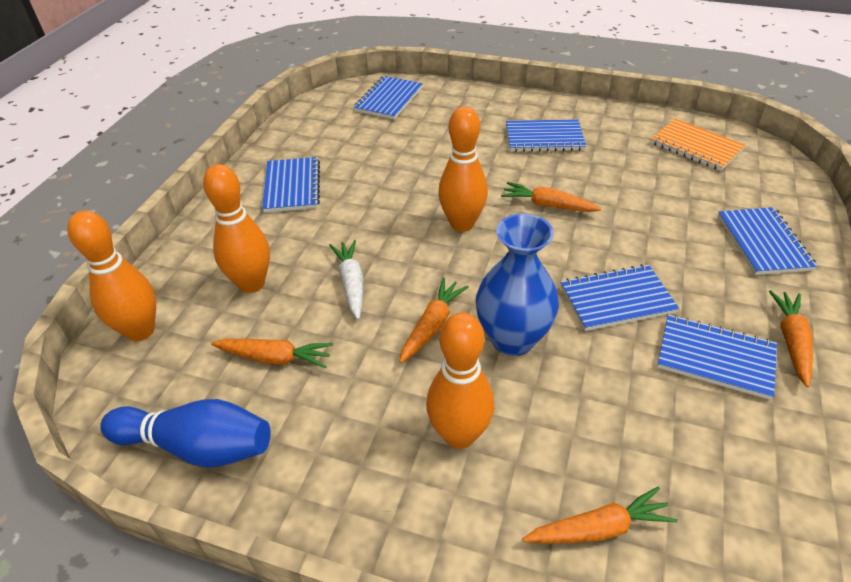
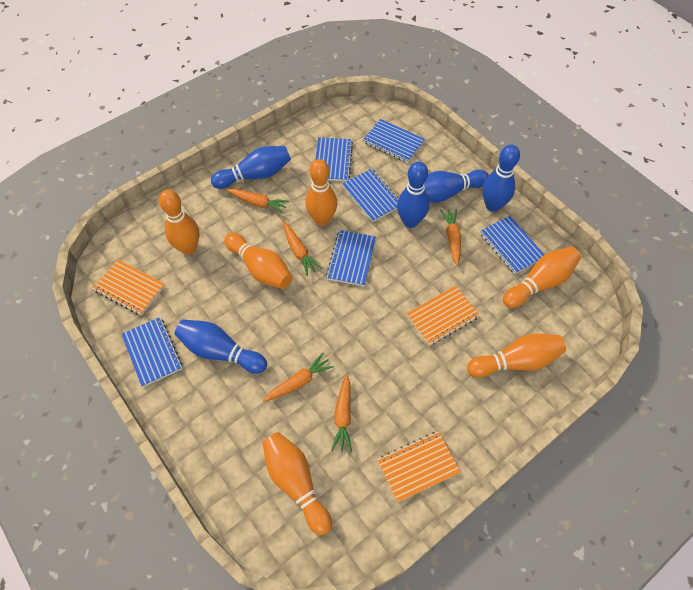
blue bowling pin: [100,399,271,468] = 1 -> [175,320,267,374] [211,146,291,189] [397,162,429,228] [424,170,489,202] [482,145,520,212] = 5
blue vase: [476,213,559,356] = 1 -> none = 0
orange bowling pin: [67,210,156,341] [203,164,270,293] [426,312,494,449] [438,106,488,232] = 4 -> [159,189,199,255] [224,233,292,289] [262,432,332,535] [305,159,337,226] [467,333,566,378] [503,247,581,308] = 6
orange notebook: [651,119,745,171] = 1 -> [92,260,165,315] [377,431,461,502] [406,286,480,346] = 3
white carrot: [329,240,363,320] = 1 -> none = 0

